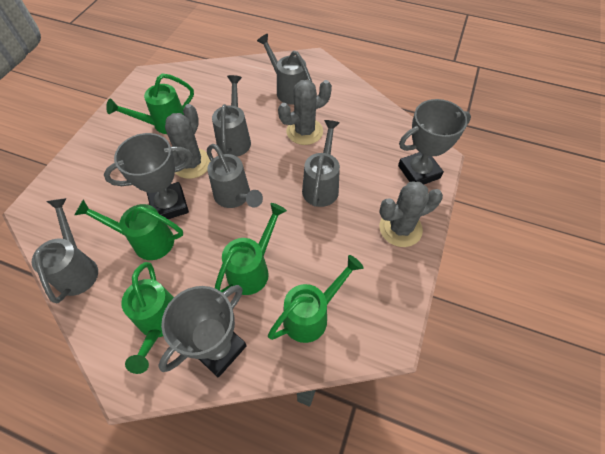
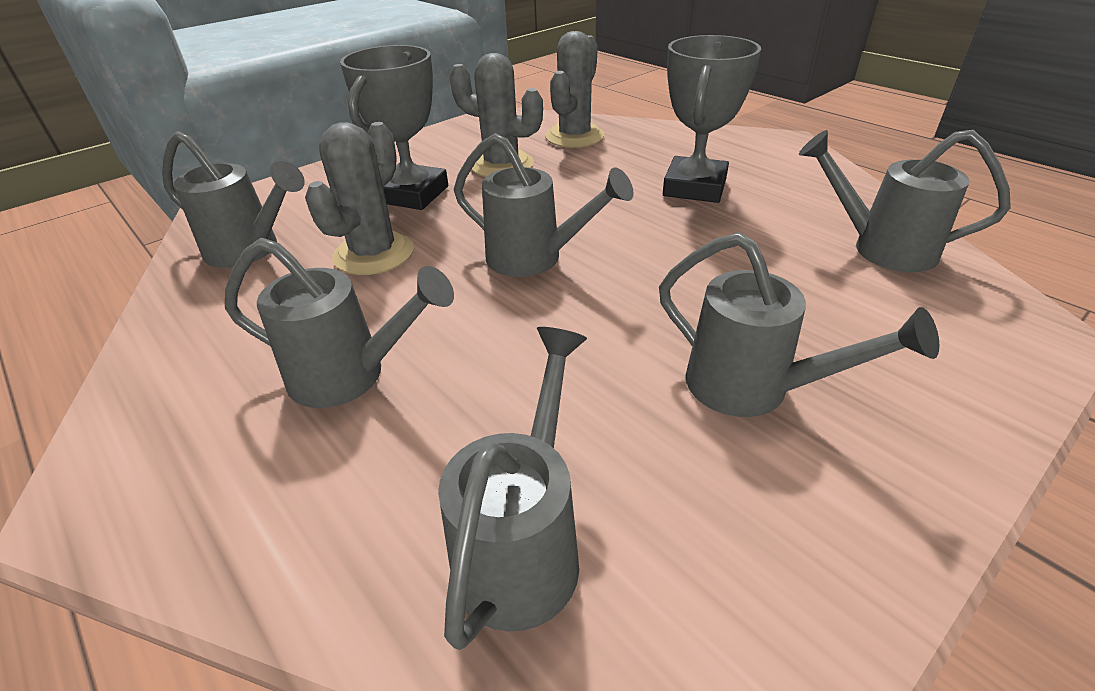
green watering can: [74,199,183,260] [106,73,194,134] [121,262,174,374] [215,203,287,295] [268,255,364,343] = 5 -> none = 0
grey trophy: [104,133,193,219] [158,285,247,378] [398,99,471,185] = 3 -> [340,45,448,210] [663,35,761,203] = 2
grey watering can: [32,198,98,303] [207,144,263,208] [212,75,251,157] [257,34,312,105] [302,120,340,207] = 5 -> [162,131,305,268] [225,238,454,408] [438,327,587,650] [454,133,634,277] [659,232,939,417] [799,130,1011,272] = 6

